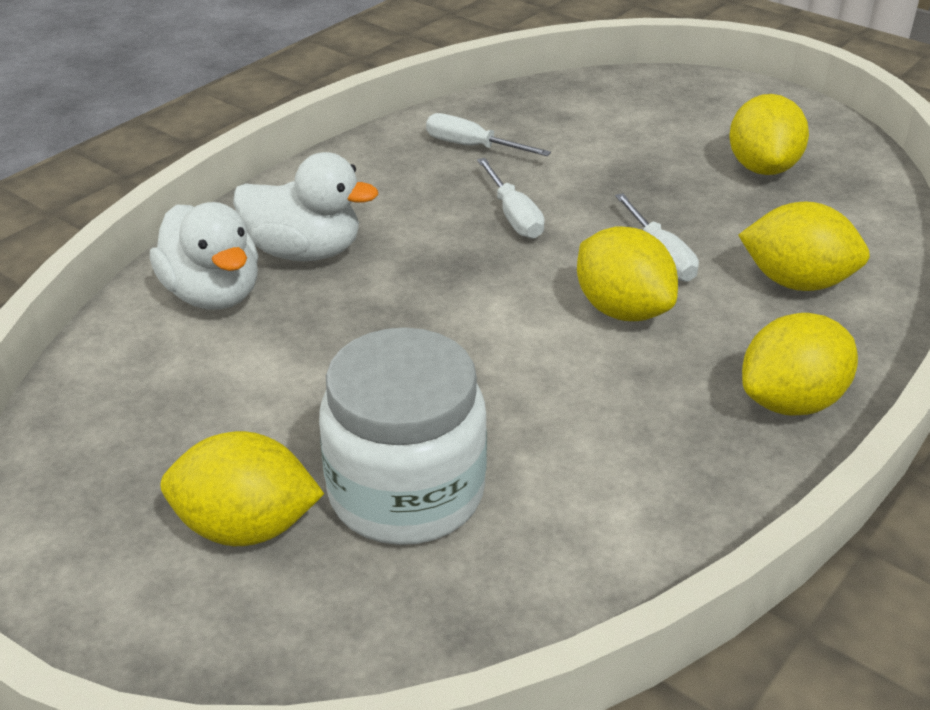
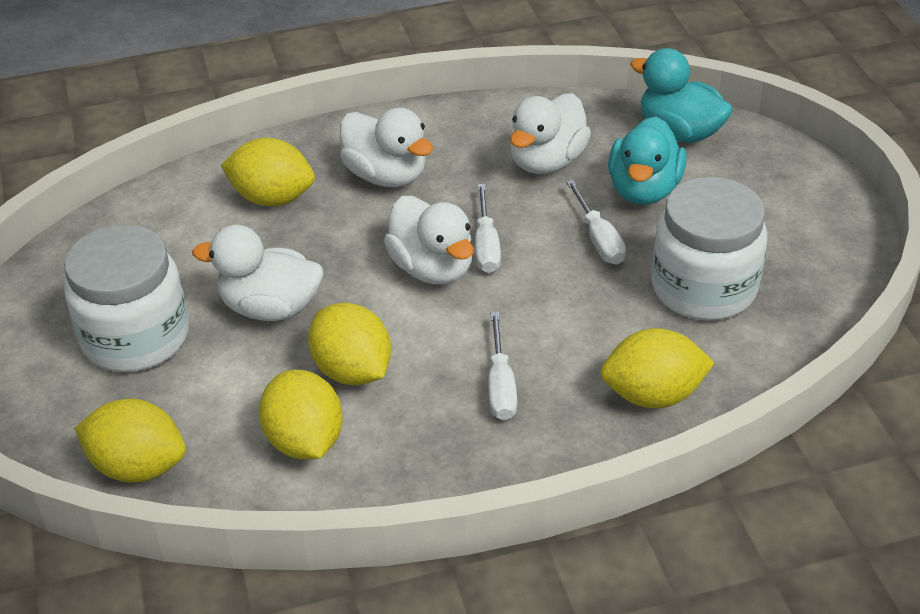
turquoise duck: none = 0 -> [608,116,687,205] [630,48,733,143] = 2
white duck: [150,202,258,310] [233,152,378,261] = 2 -> [192,225,323,321] [339,108,433,187] [384,196,474,285] [510,93,591,174] = 4
white jar: [319,327,487,545] = 1 -> [64,225,189,372] [651,177,767,321] = 2

